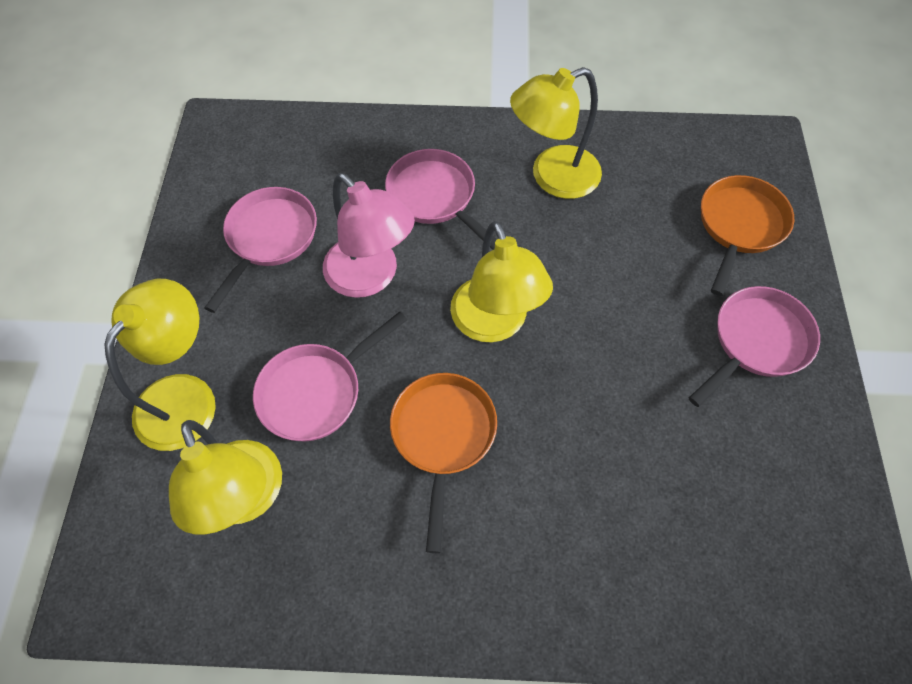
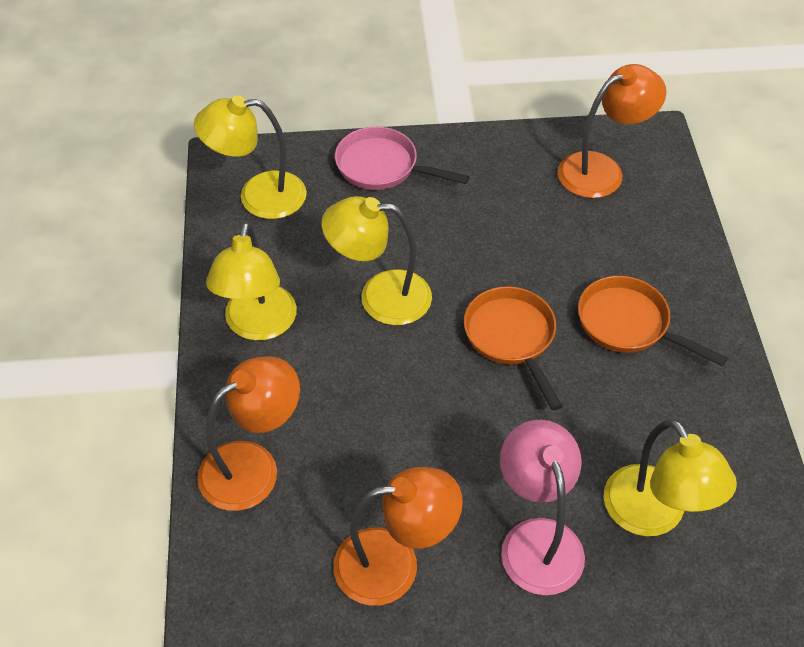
orange lamp: none = 0 -> [197,356,300,511] [333,467,463,606] [558,64,666,198] = 3
pink pan: [204,187,317,313] [253,311,407,442] [385,149,497,250] [689,286,820,407] = 4 -> [335,127,469,190] = 1

